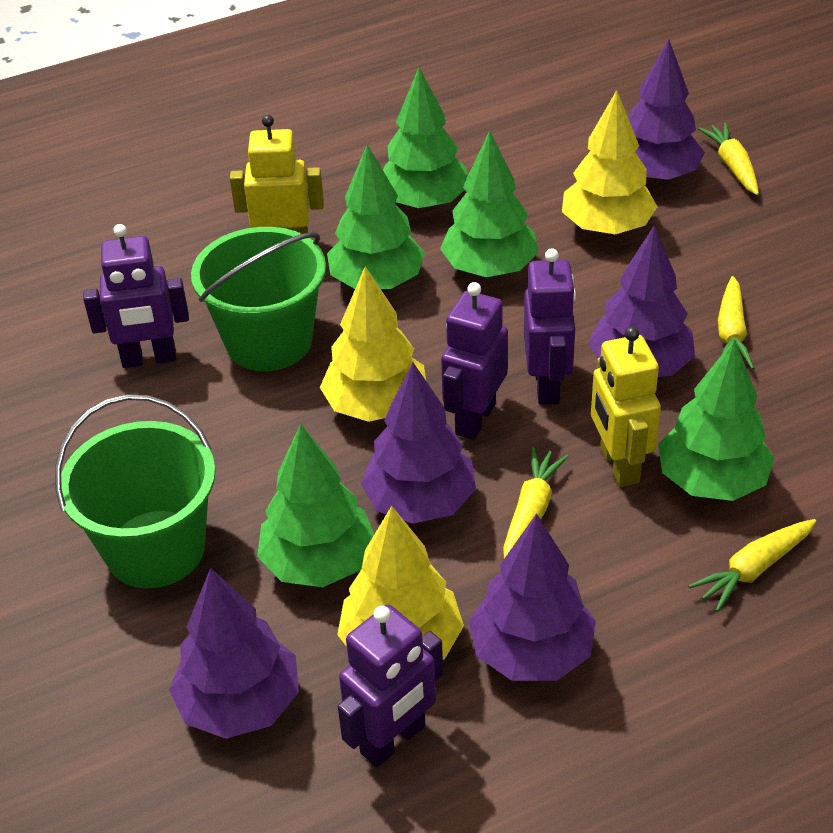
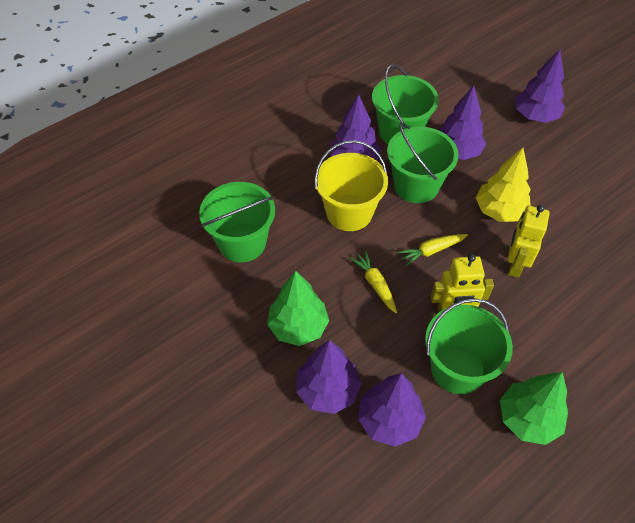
green bucket: [55,394,216,588] [191,227,326,371] = 2 -> [199,182,275,262] [372,64,439,144] [387,122,459,203] [425,298,513,394] = 4
green tree: [257,424,374,587] [327,144,425,289] [383,67,468,209] [440,131,539,277] [658,339,774,501] = 5 -> [267,271,329,346] [500,372,568,445] = 2
purple robot: [83,224,189,368] [338,605,443,767] [441,282,508,440] [524,248,576,405] = 4 -> none = 0
yellow bucket: none = 0 -> [314,140,388,231] = 1
yellow carrot: [503,447,569,558] [688,519,816,612] [698,123,759,195] [718,276,754,369] = 4 -> [349,250,397,313] [397,234,468,267] = 2
yellow tree: [320,266,426,422] [337,506,464,660] [562,90,658,235] = 3 -> [476,148,531,222] = 1

